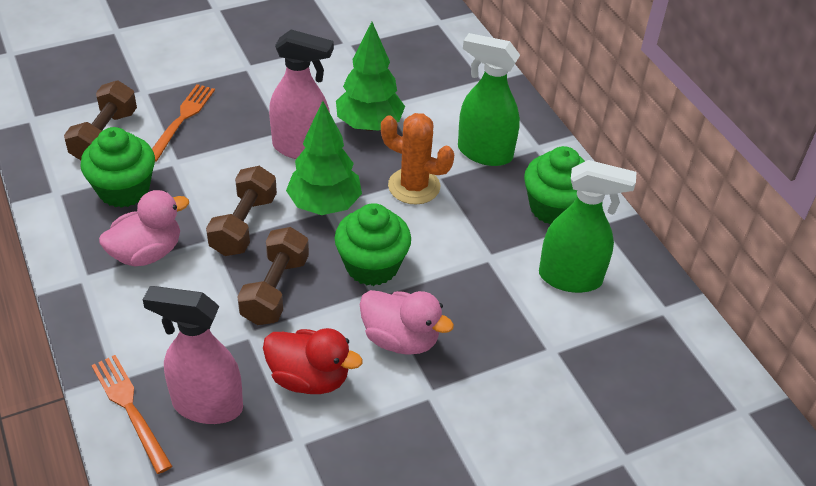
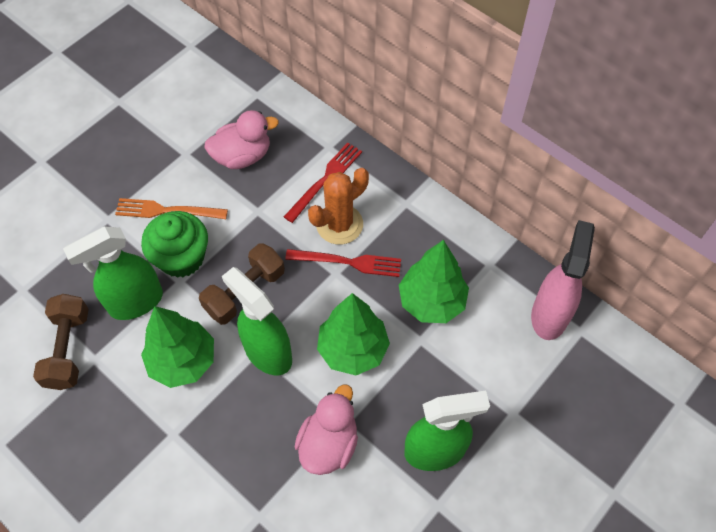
brown dumbbell: [64,81,137,160] [206,166,277,256] [237,227,309,325] = 3 -> [33,294,89,390] [199,243,285,325] = 2
green cupcake: [80,127,155,208] [335,203,411,286] [524,146,585,225] = 3 -> [141,211,208,278] = 1
green spray bottle: [458,33,520,166] [539,160,636,293] = 2 -> [63,226,163,320] [222,267,292,375] [404,391,490,471] = 3
green tree: [286,101,362,215] [336,22,405,131] = 2 -> [141,306,214,388] [317,293,390,375] [399,240,469,323] = 3
orange fork: [91,355,172,474] [152,84,215,162] = 2 -> [115,198,228,219] = 1
pink spray bottle: [143,286,243,424] [269,30,334,159] = 2 -> [531,220,595,340] = 1
red duck: [263,328,363,394] = 1 -> none = 0
red fork: none = 0 -> [284,142,362,223] [285,249,401,277] = 2

